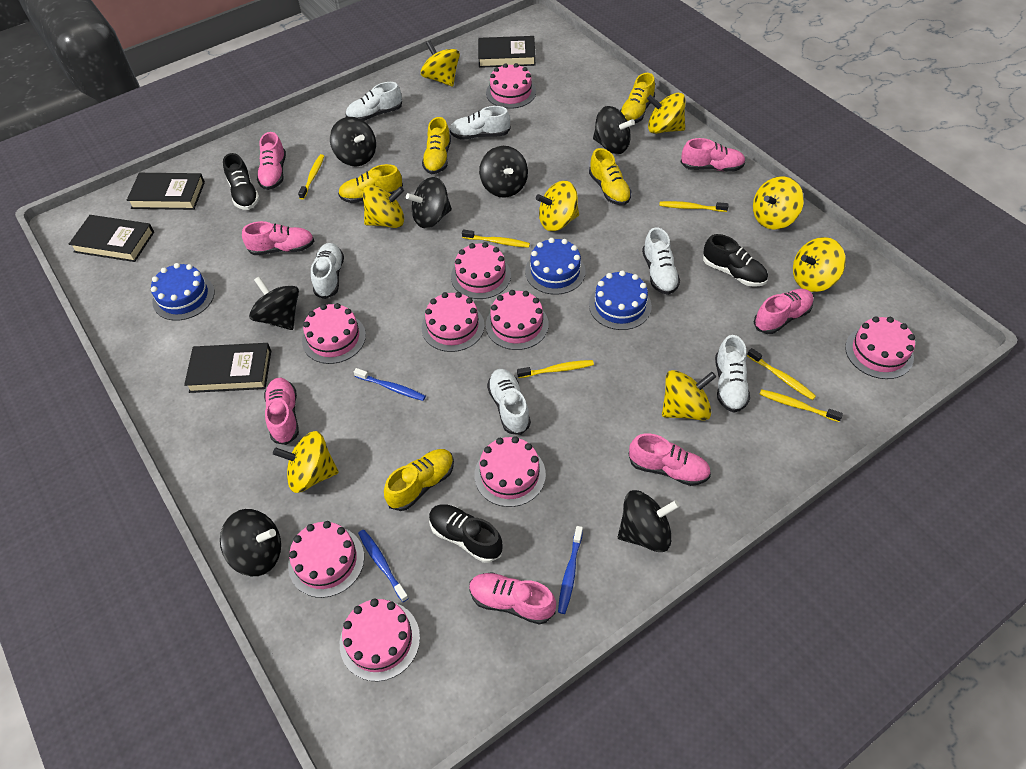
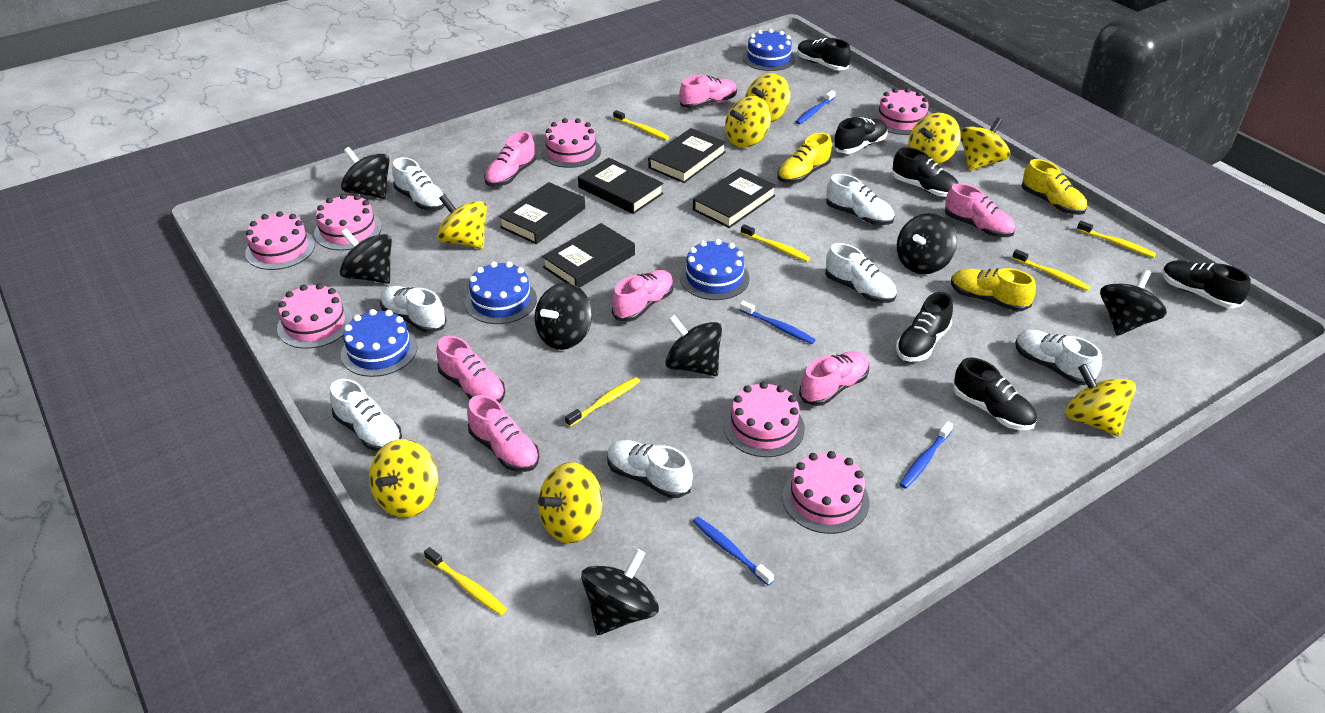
black book: [69,215,154,262] [127,173,205,210] [184,343,271,393] [478,36,536,68] = 4 -> [499,182,585,244] [542,223,635,288] [578,157,664,214] [648,128,726,183] [693,168,776,228] = 5
black shoe: [223,153,260,210] [429,504,503,563] [703,234,768,287] = 3 -> [797,38,851,70] [833,117,888,154] [893,147,958,197] [896,292,953,362] [953,357,1037,430] [1162,260,1250,308] = 6
blue cake: [151,263,214,321] [525,238,586,295] [589,270,652,330] = 3 -> [341,309,418,377] [465,261,537,324] [680,239,749,300] [742,29,795,71] = 4
blue toothbrush: [354,368,426,401] [358,530,409,602] [558,526,583,614] = 3 -> [693,517,774,586] [740,301,815,344] [796,90,836,124] [900,421,953,489] = 4
pink cake: [288,521,364,598] [302,303,366,364] [340,598,420,681] [422,292,485,352] [451,242,511,299] [474,436,546,507] [486,63,536,109] [486,290,549,350] [845,316,915,379] = 9 -> [245,211,315,270] [277,283,352,349] [314,194,382,251] [541,118,601,168] [723,382,805,457] [782,451,869,534] [873,88,929,135] = 7
white shoe: [311,243,344,299] [346,82,402,121] [449,106,510,140] [487,369,531,435] [642,228,680,295] [715,335,750,413] = 6 -> [330,379,402,452] [380,286,447,333] [392,157,446,211] [607,440,693,498] [825,243,897,303] [826,174,894,225] [1015,330,1102,385] = 7
yellow shoe: [338,164,403,203] [384,449,454,511] [422,117,451,174] [589,148,631,205] [620,73,655,123] = 5 -> [777,133,832,183] [951,268,1036,311] [1022,159,1087,215] = 3

